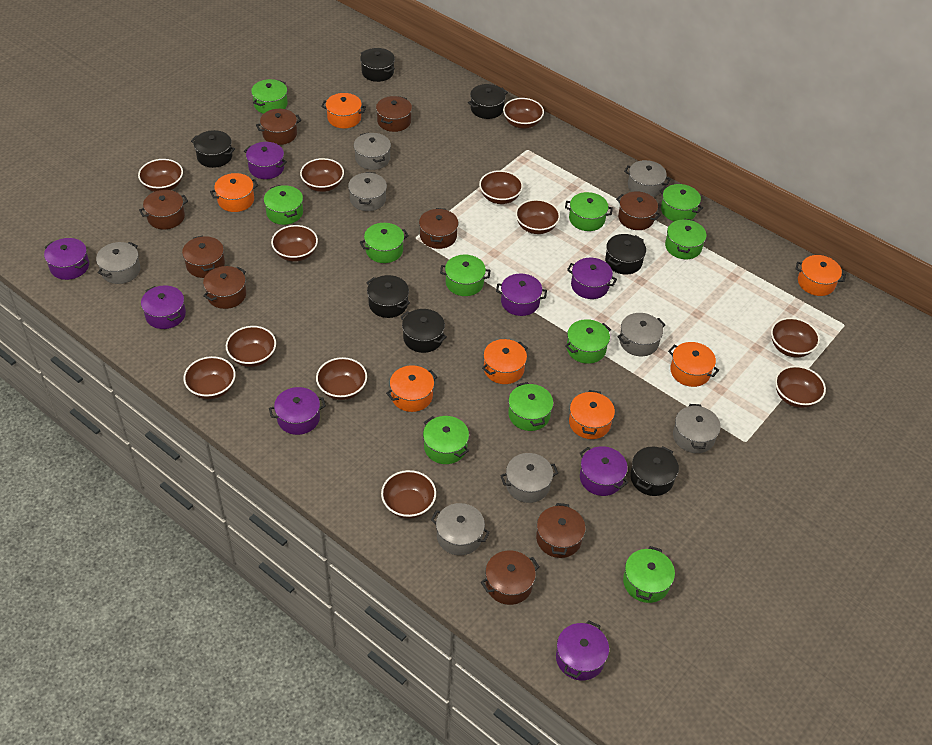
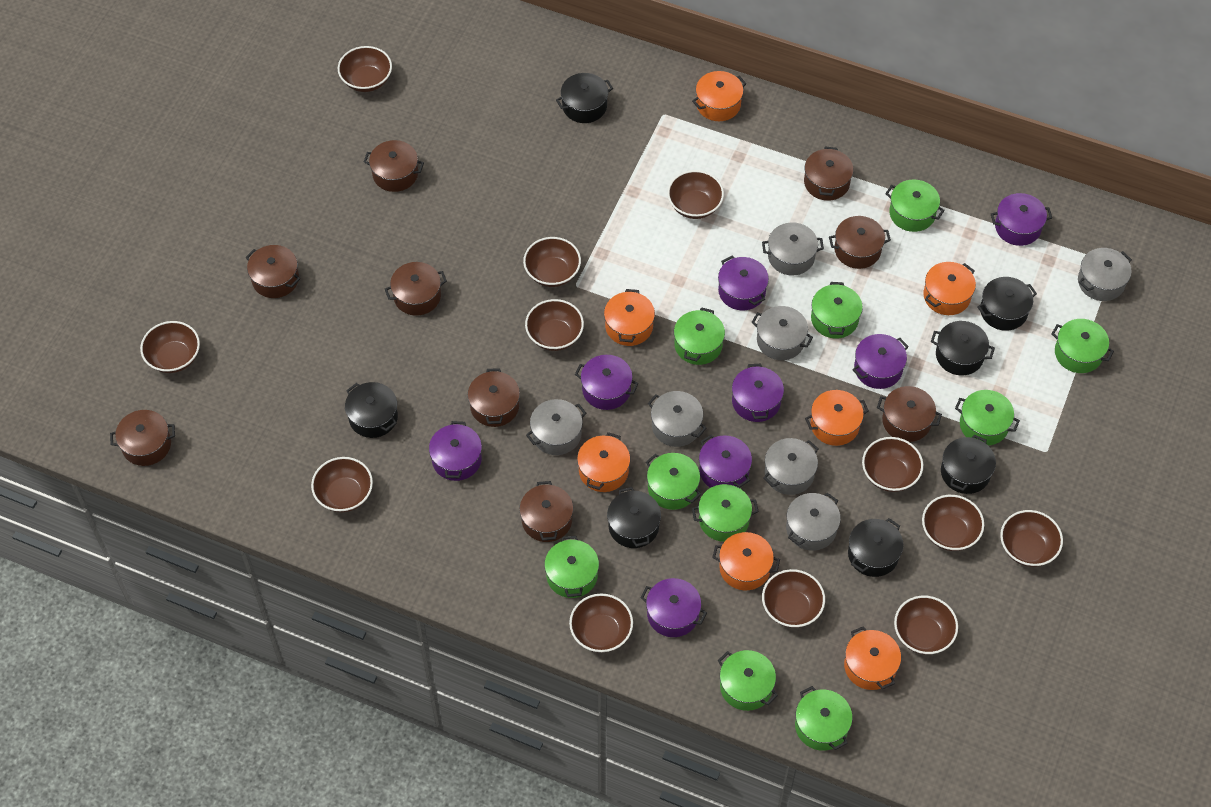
green pot: [251,79,288,114] [264,185,303,225] [360,223,409,263] [423,416,469,464] [440,255,491,296] [508,382,553,431] [565,192,613,231] [565,319,611,364] [623,546,675,603] [660,184,703,221] [665,219,706,259] = 11 -> [544,536,599,598] [646,453,702,510] [674,307,725,365] [692,484,759,542] [718,650,778,711] [795,686,853,751] [811,282,863,339] [885,180,945,232] [955,390,1020,446] [1051,319,1114,373] = 10
grey pot: [96,242,140,284] [348,172,387,211] [354,132,391,170] [431,503,490,556] [500,453,558,503] [617,313,665,356] [624,160,671,197] [673,404,721,453] = 8 -> [526,399,586,455] [648,391,707,447] [751,306,813,360] [762,223,824,275] [763,438,818,495] [786,493,841,551] [1078,248,1132,301] = 7

